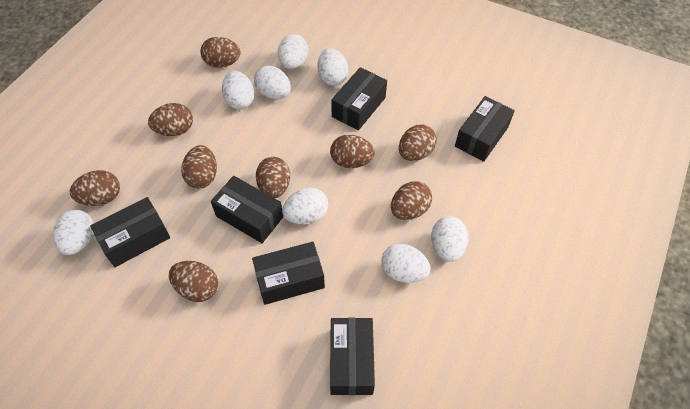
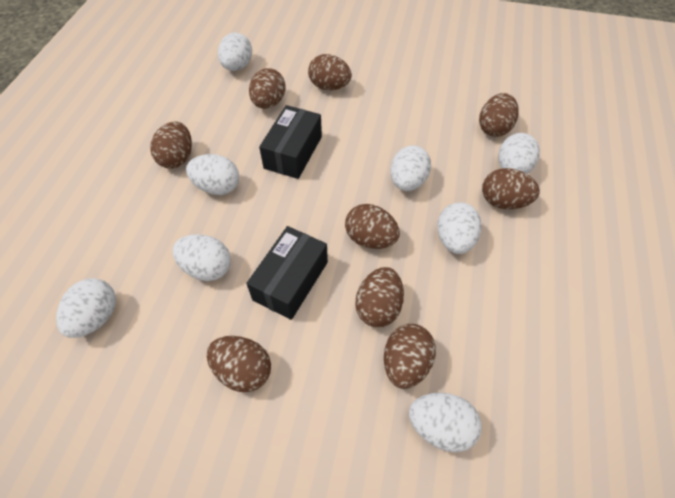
black box: [90,197,170,267] [211,176,283,243] [252,242,325,305] [330,318,375,395] [331,67,387,130] [455,96,515,162] = 6 -> [246,226,328,320] [259,105,322,179] = 2

